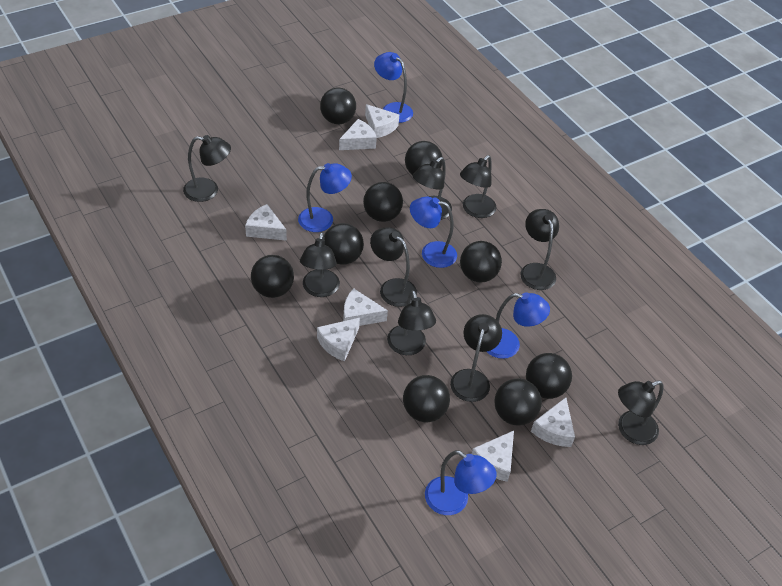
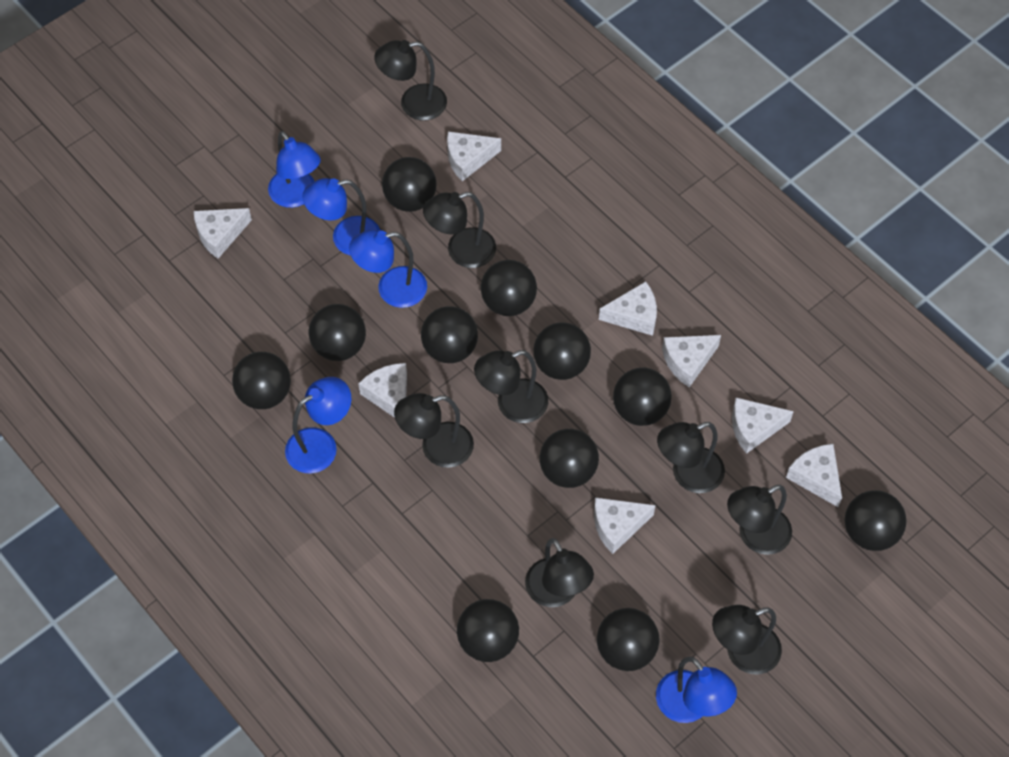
black ball: [251,255,294,298] [320,87,356,124] [324,223,364,265] [363,182,403,222] [403,375,450,422] [405,141,442,176] [460,241,502,282] [494,378,542,426] [526,353,572,399] = 9 -> [232,352,291,409] [309,304,366,361] [382,157,436,212] [421,306,478,363] [457,599,519,662] [481,260,537,316] [533,322,591,380] [540,429,599,488] [597,608,659,671] [613,368,672,426] [845,490,906,551] = 11
black lamp: [183,135,231,202] [300,232,340,297] [370,227,417,307] [387,290,436,355] [413,157,452,220] [450,314,502,402] [460,155,496,218] [520,209,559,290] [618,381,663,445] = 9 -> [374,40,447,121] [394,393,474,468] [423,192,496,268] [474,350,548,423] [525,538,594,607] [657,422,725,493] [712,605,782,674] [727,485,792,555] = 8
white cheese: [245,204,287,241] [317,318,360,362] [339,119,377,150] [343,289,388,326] [365,104,399,138] [472,431,514,482] [531,397,575,447] = 7 -> [194,208,252,259] [358,363,407,418] [447,131,501,181] [594,497,656,554] [599,281,657,336] [662,335,721,387] [732,397,794,454] [786,444,842,507] = 8

